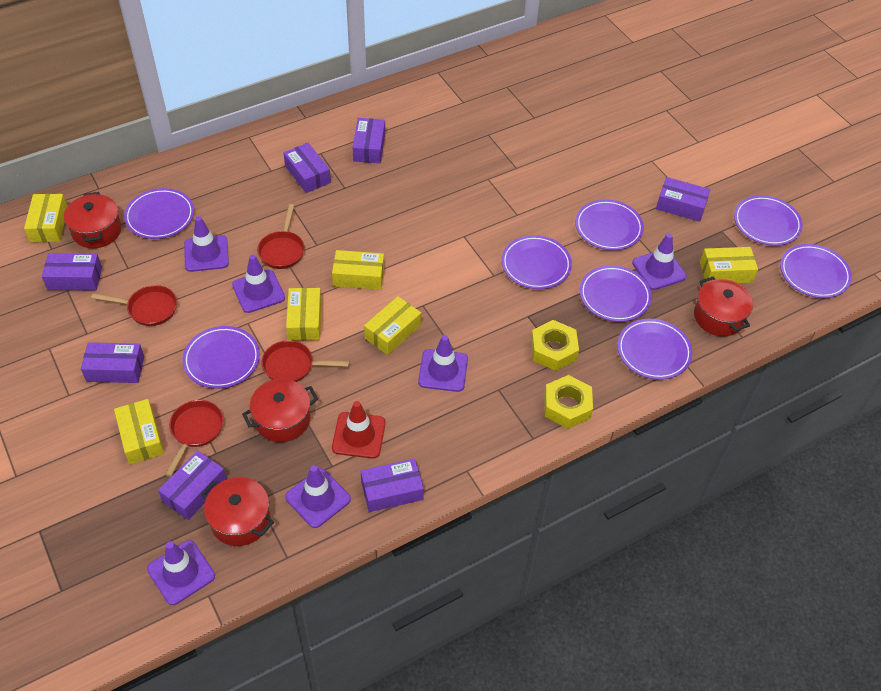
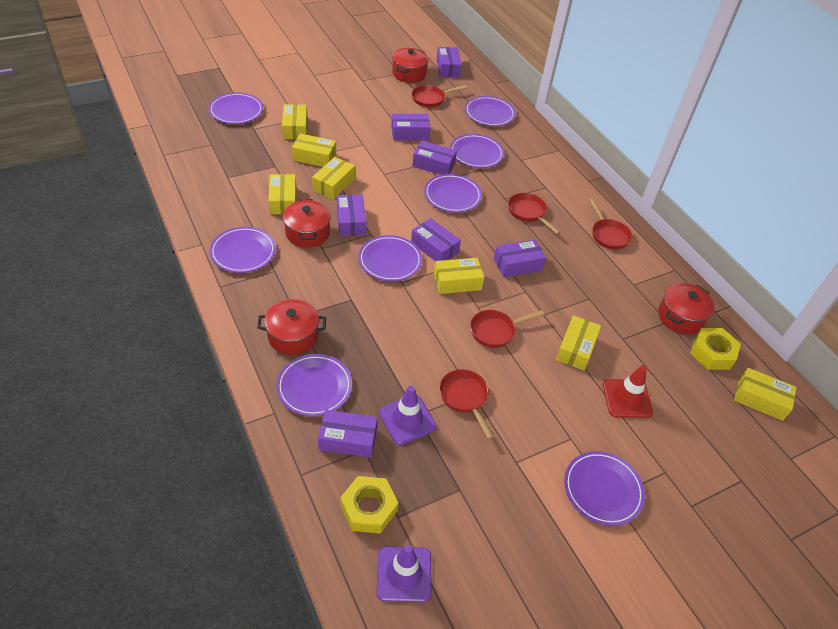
purple traffic cone: [147,540,215,605] [184,216,229,272] [232,255,285,313] [285,465,351,528] [418,335,468,392] [632,233,686,290] = 6 -> [377,545,431,602] [379,386,437,445] = 2
red pan: [91,285,177,326] [165,400,223,477] [257,204,305,269] [261,340,350,382] = 4 -> [412,85,467,107] [439,369,494,439] [470,310,544,348] [508,193,560,234] [589,198,632,250] = 5
yellow box: [24,194,68,242] [114,399,164,464] [286,288,322,341] [332,250,384,290] [364,296,421,355] [700,247,758,283] = 6 -> [268,174,296,214] [282,104,307,139] [292,133,336,167] [312,157,355,199] [434,258,484,294] [556,315,601,371] [734,368,797,421] = 7

